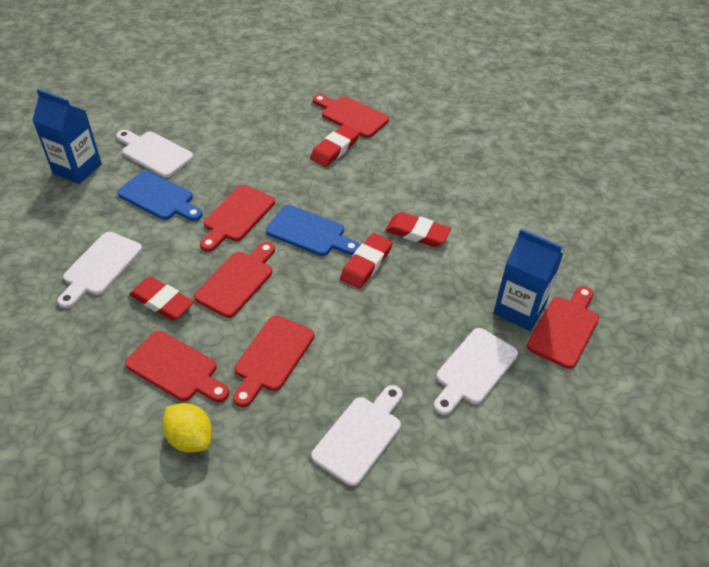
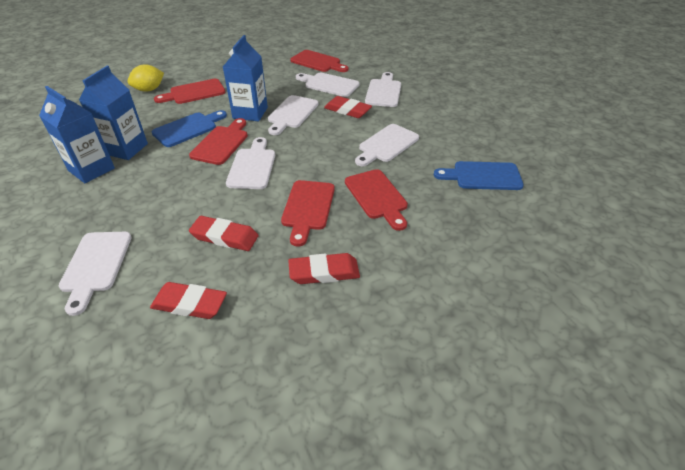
blue carton: [32,89,102,184] [494,229,563,331] = 2 -> [39,86,115,183] [79,66,148,160] [223,35,268,121] = 3
red cutting board: [125,331,229,402] [194,242,275,318] [200,185,275,252] [233,315,314,407] [313,94,389,138] [527,286,599,369] = 6 -> [154,79,226,104] [189,118,248,165] [281,180,335,247] [291,50,348,72] [345,169,408,231] = 5
white cutting board: [58,232,142,308] [116,130,193,178] [311,385,402,486] [434,328,518,415] = 4 -> [59,232,132,316] [226,137,275,189] [268,95,318,135] [296,73,359,97] [355,124,419,166] [365,72,401,107] = 6

